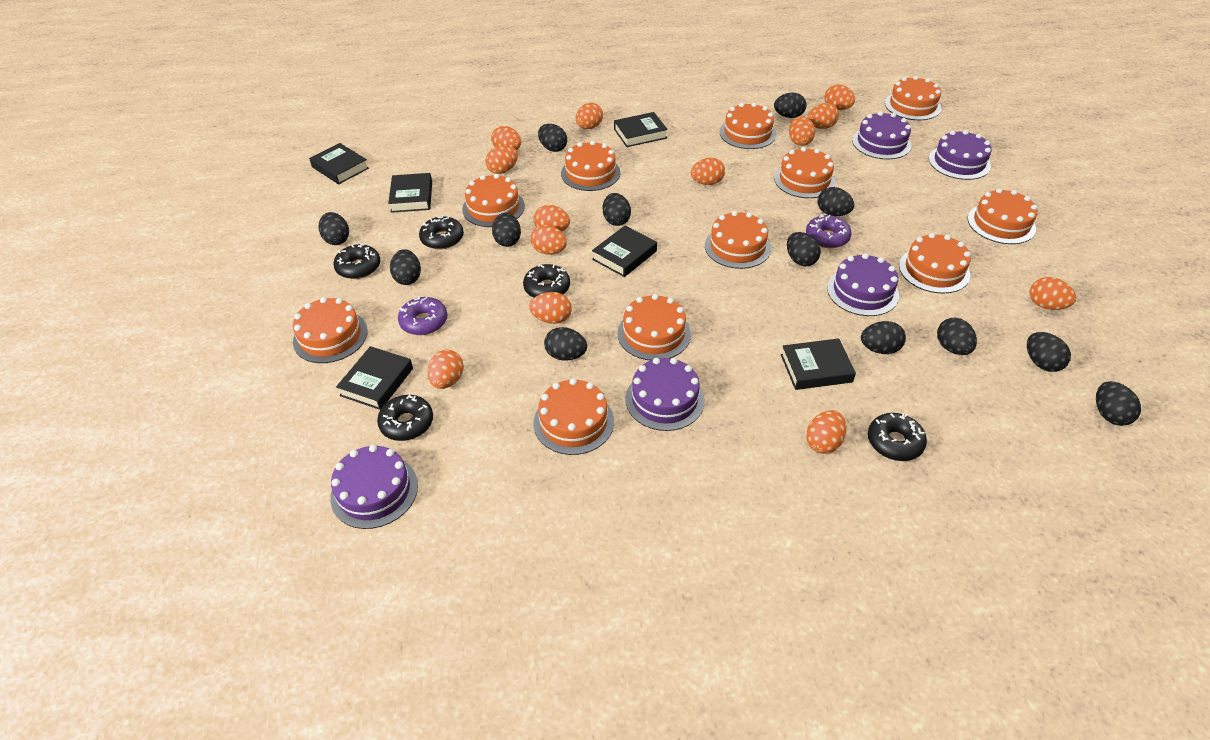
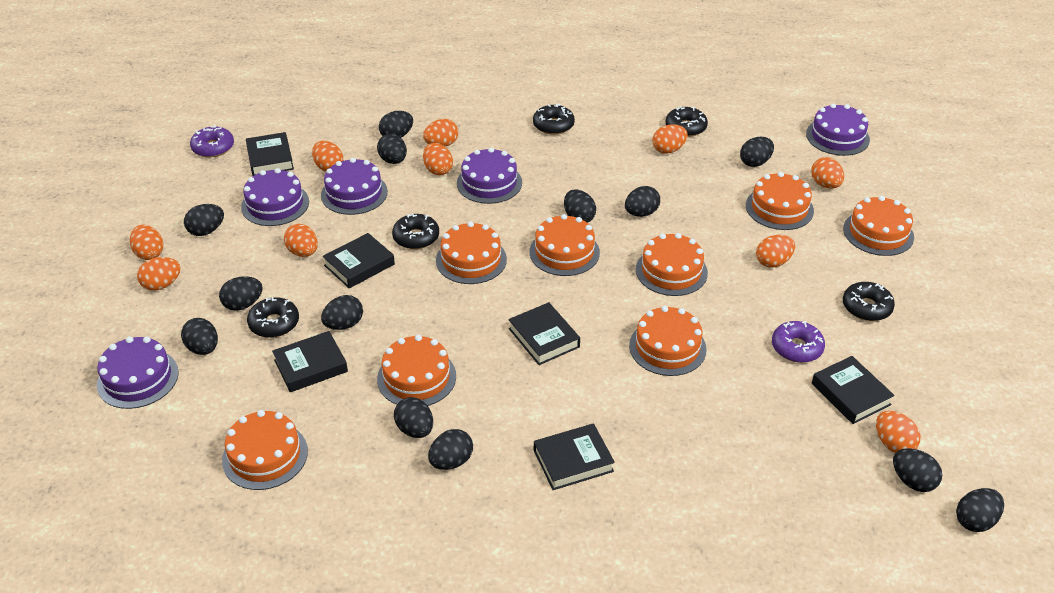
orange cake: [293,297,368,363] [462,174,525,227] [533,378,614,455] [561,141,620,191] [617,294,691,361] [705,211,771,269] [720,103,776,149] [774,147,836,198] [885,76,941,120] [899,233,971,294] [968,188,1038,244] = 11 -> [222,410,308,490] [377,335,456,406] [436,222,507,284] [529,214,600,276] [629,306,707,376] [636,233,708,296] [746,172,814,230] [843,196,914,256] = 8
orange egg: [427,350,464,389] [485,145,518,174] [491,126,521,150] [529,292,572,324] [530,225,567,255] [534,205,570,232] [576,103,603,129] [691,158,725,185] [789,116,815,146] [806,410,846,454] [808,103,839,129] [824,84,855,110] [1029,277,1076,310] = 13 -> [130,225,163,260] [137,257,181,291] [284,224,318,257] [312,141,343,172] [423,119,458,147] [423,143,453,175] [652,124,688,154] [756,235,795,268] [811,157,844,189] [876,411,921,453] = 10

